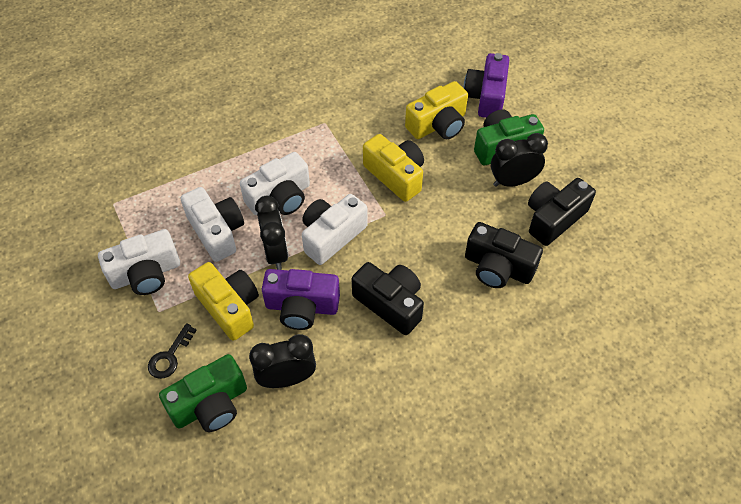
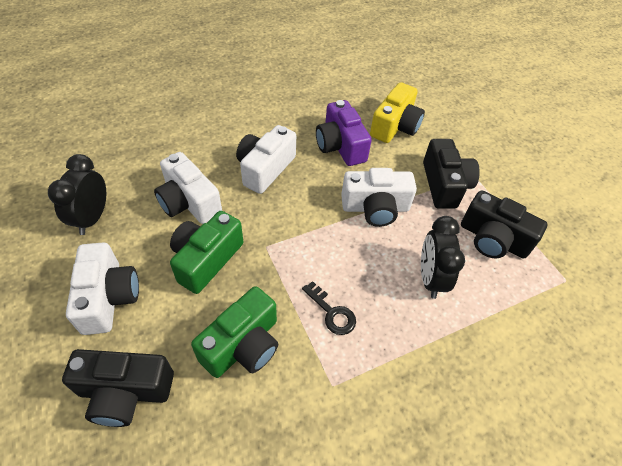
black clock: [249,334,316,388] [255,196,289,270] [491,133,548,187] = 3 -> [48,154,106,235] [421,216,465,299] = 2
purple camera: [262,269,340,330] [463,53,509,118] = 2 -> [316,100,372,166] = 1
yellow camera: [188,262,259,341] [363,134,424,202] [405,81,468,139] = 3 -> [370,82,425,143] = 1

